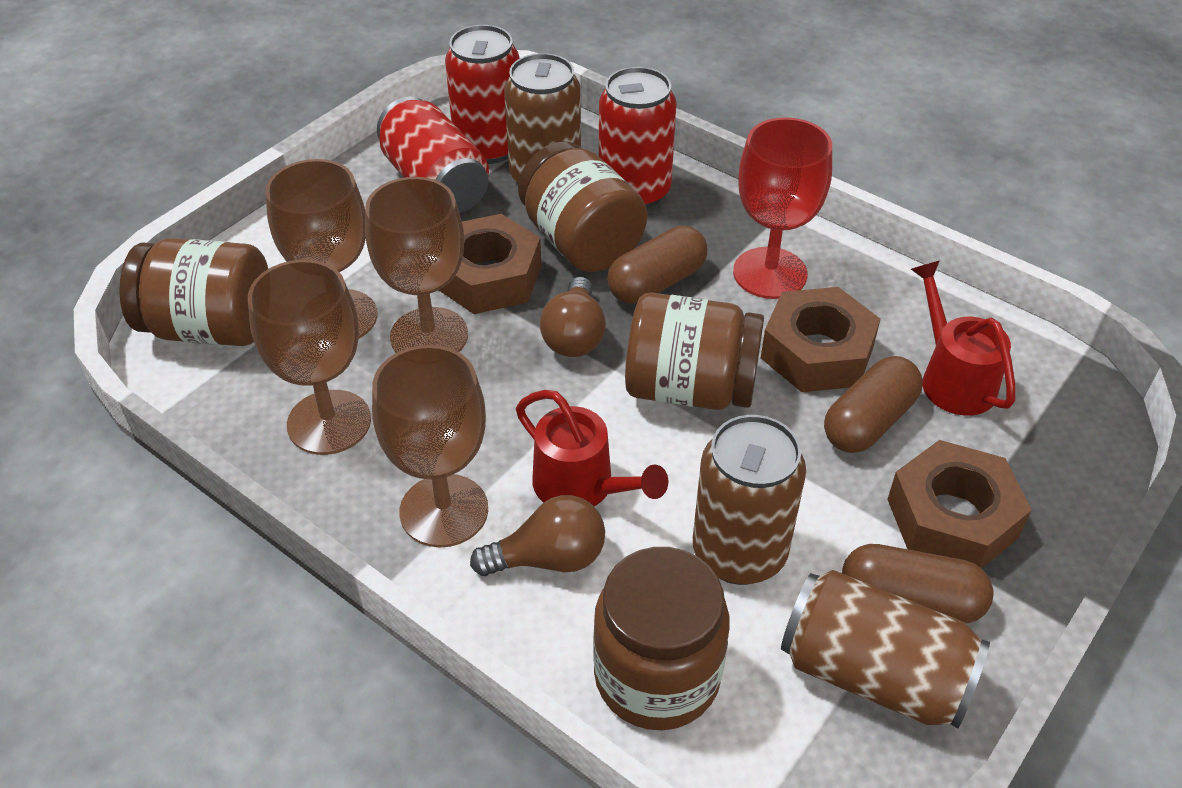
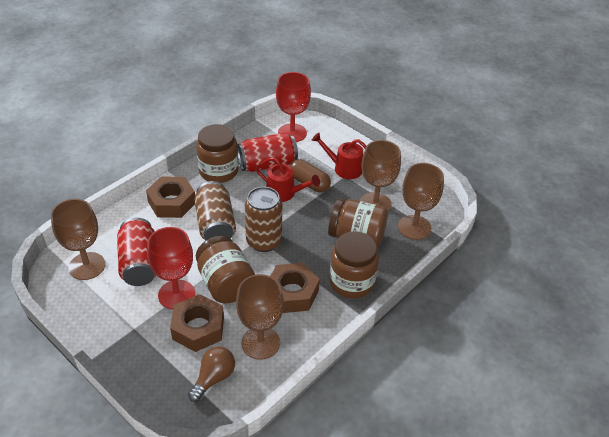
brown can: [504,53,581,183] [693,415,806,585] [781,570,990,729] = 3 -> [195,181,236,240] [245,187,282,252] = 2
brown capsule: [607,226,707,304] [824,356,923,453] [842,544,994,624] = 3 -> [290,159,331,193] = 1
brown light bulb: [470,495,605,576] [540,277,606,357] = 2 -> [188,346,235,402] = 1
red can: [377,96,489,213] [445,25,519,164] [599,67,677,209] = 3 -> [117,218,156,286] [237,132,298,172] = 2
red goblet: [733,117,832,299] = 1 -> [147,227,195,309] [276,72,311,142] = 2

